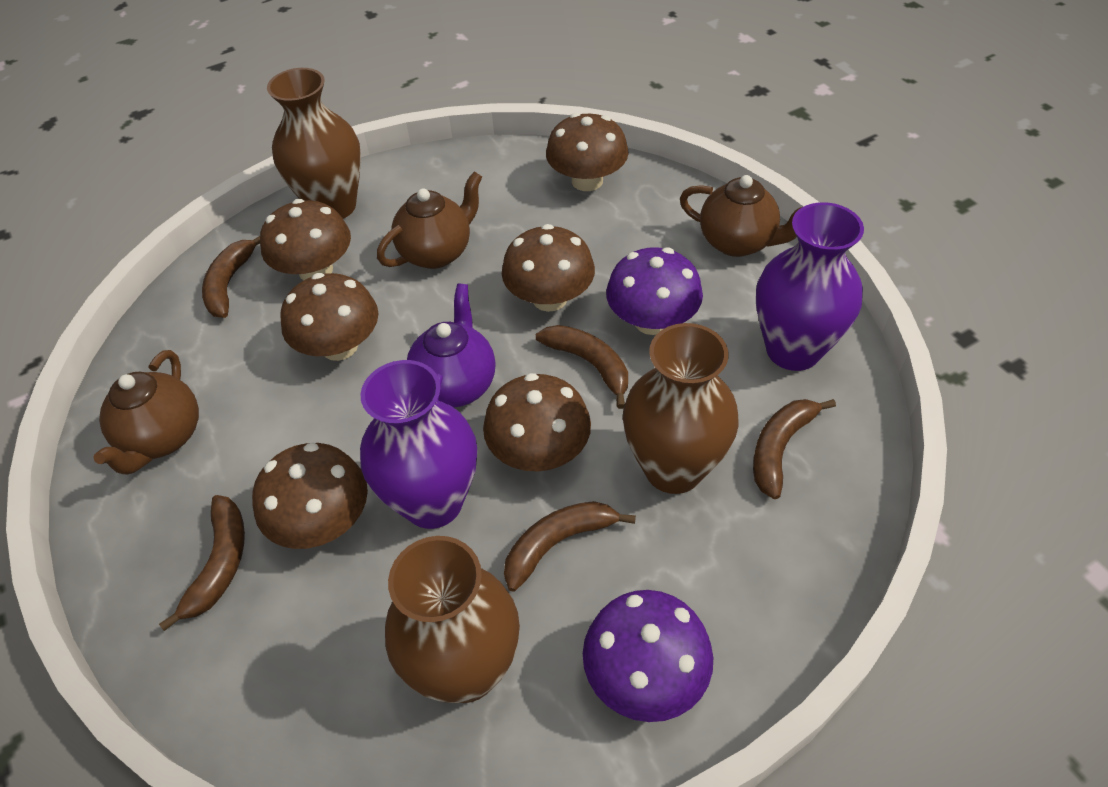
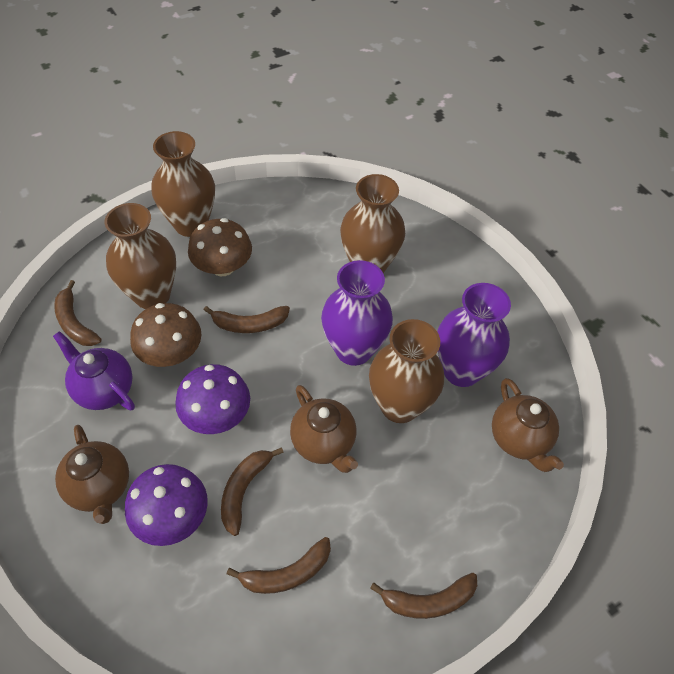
brown mushroom: [252,443,368,549] [260,199,351,280] [280,273,378,361] [483,373,591,471] [502,224,595,312] [546,113,629,191] = 6 -> [130,303,201,367] [188,218,252,276] = 2
brown vase: [267,68,361,219] [385,536,520,703] [623,323,739,494] = 3 -> [105,203,176,309] [151,131,215,237] [340,174,405,273] [369,319,444,423] = 4

